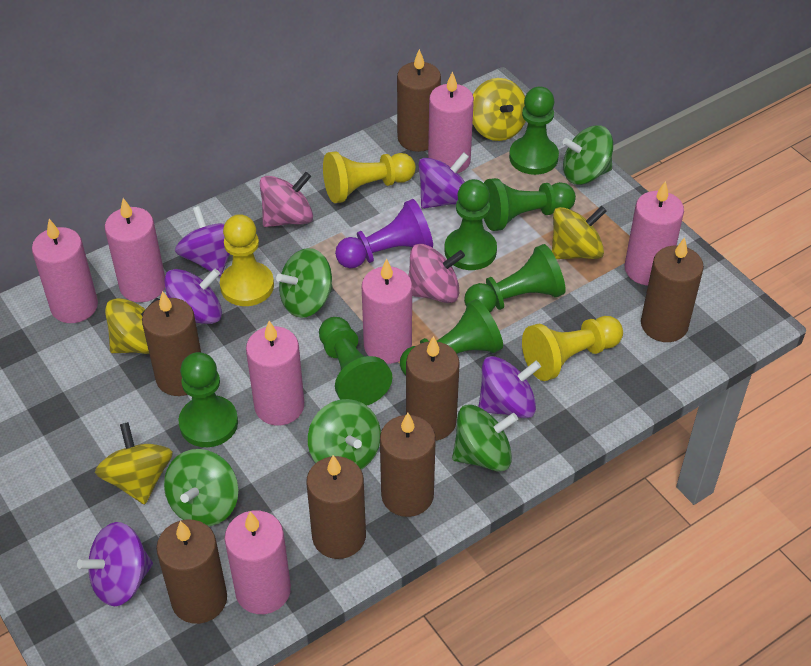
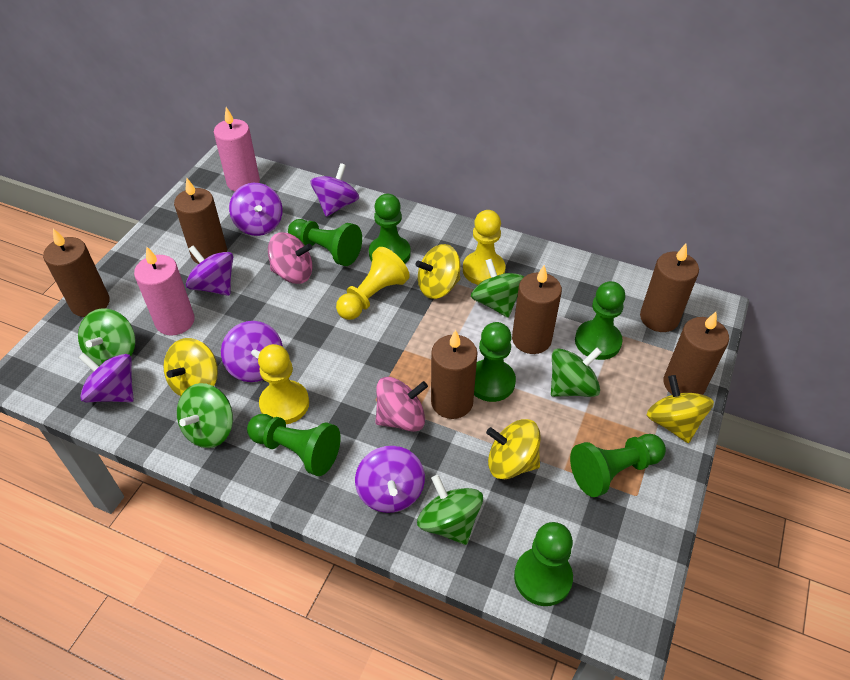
brown candle: [142,291,201,396] [156,520,227,624] [306,455,366,559] [380,413,436,517] [397,49,441,152] [406,336,460,441] [641,237,704,342] = 7 -> [43,228,110,317] [174,178,227,264] [431,330,478,419] [512,265,562,354] [640,244,699,332] [664,312,729,395] = 6
pink candle: [32,219,98,323] [105,198,165,302] [224,510,291,614] [246,321,304,425] [362,259,412,364] [428,71,474,173] [625,181,684,285] = 7 -> [134,247,195,336] [214,107,260,192] = 2
purple pawn: [335,199,433,268] = 1 -> none = 0
purple spinning top: [77,522,153,606] [164,269,222,324] [175,206,230,276] [418,152,469,209] [478,356,541,418] = 5 -> [78,352,134,402] [186,245,233,296] [221,321,283,382] [229,183,283,236] [310,163,359,217] [355,446,425,513] = 6

